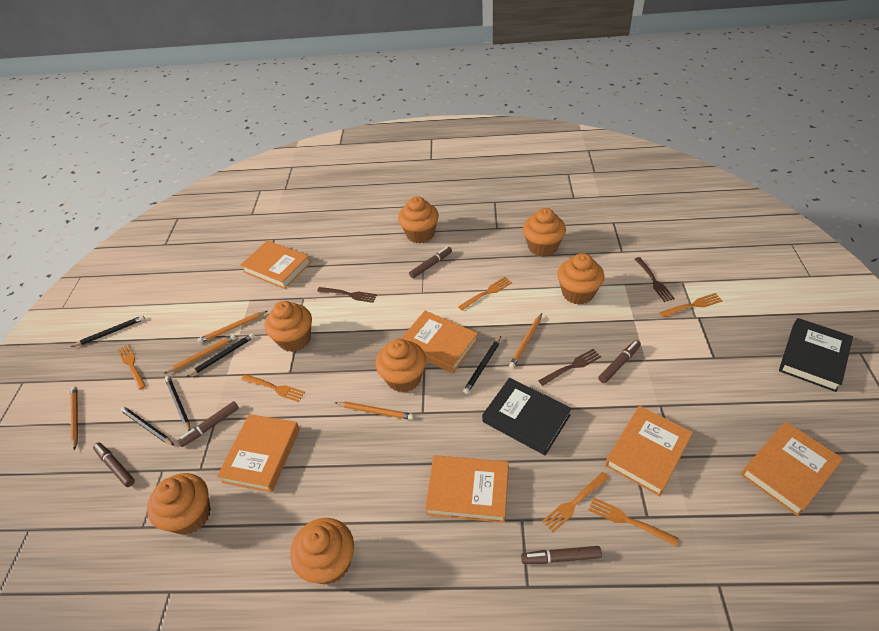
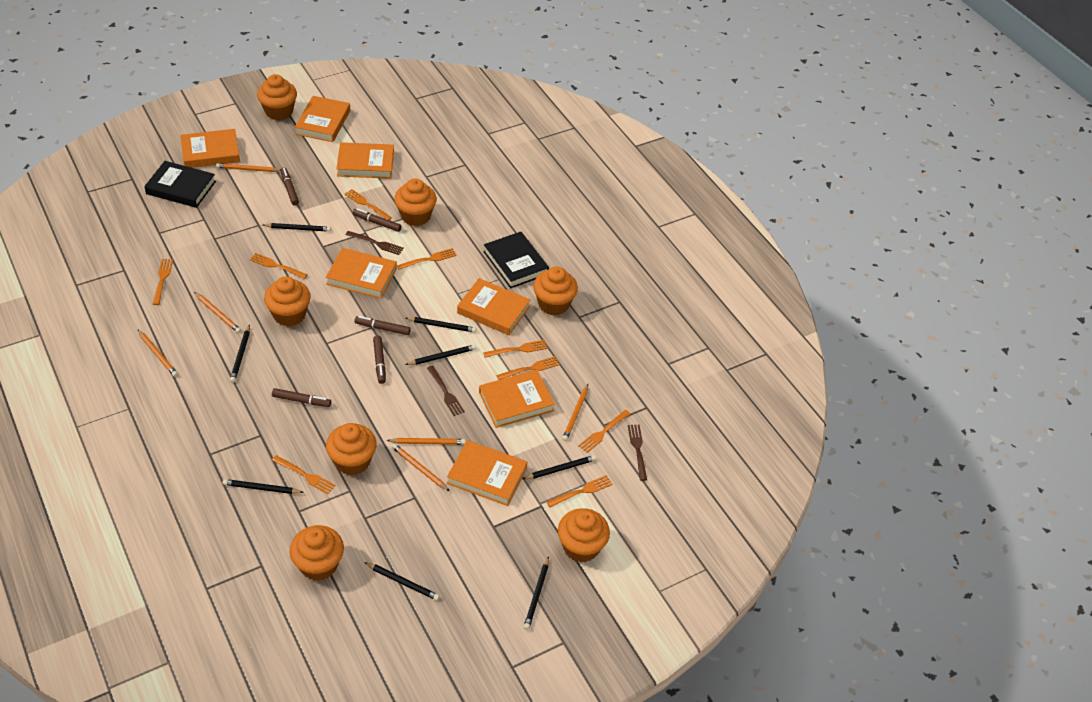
black pencil: [71,315,145,347] [120,406,175,446] [165,376,191,431] [186,333,255,377] [463,336,501,394] = 5 -> [223,479,304,494] [230,325,250,383] [263,223,331,232] [364,562,440,601] [405,345,476,365] [406,317,477,333] [523,455,596,479] [524,556,549,630] = 8
orange book: [217,414,300,493] [240,240,311,289] [401,311,478,374] [425,455,509,523] [605,406,693,496] [741,422,843,516] = 6 -> [180,129,240,168] [295,96,350,142] [326,248,397,299] [336,142,394,179] [447,440,527,506] [457,278,530,335] [479,370,555,428] = 7
orange fork: [118,344,146,390] [241,374,305,402] [458,277,512,310] [542,472,609,532] [589,497,678,546] [659,293,723,317] = 6 -> [153,259,173,305] [250,253,307,279] [272,455,336,494] [344,189,392,220] [397,248,457,270] [483,340,548,358] [496,356,560,380] [547,475,613,508] [578,410,631,453] = 9
orange pencil: [71,386,78,450] [164,334,236,374] [198,311,267,343] [335,402,414,420] [509,313,542,368] = 5 -> [138,330,178,377] [194,292,241,333] [216,163,281,172] [386,438,466,445] [392,444,450,491] [562,384,588,441] = 6

